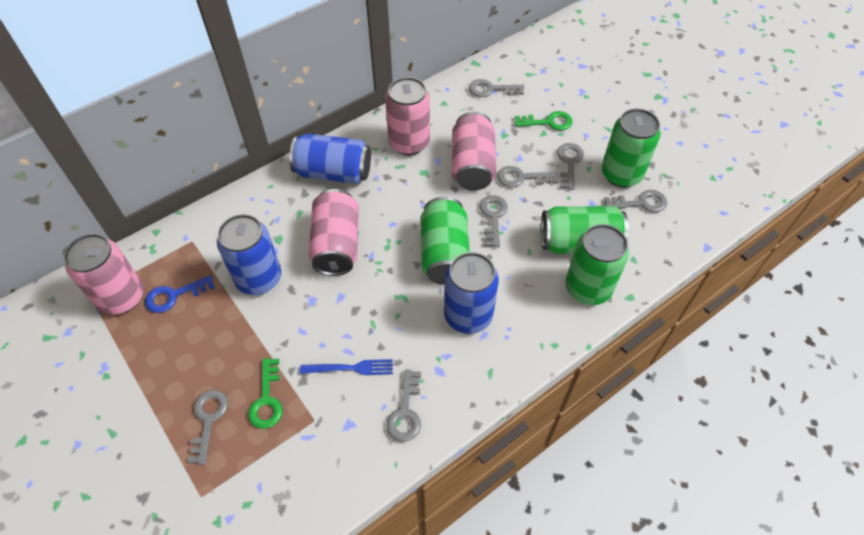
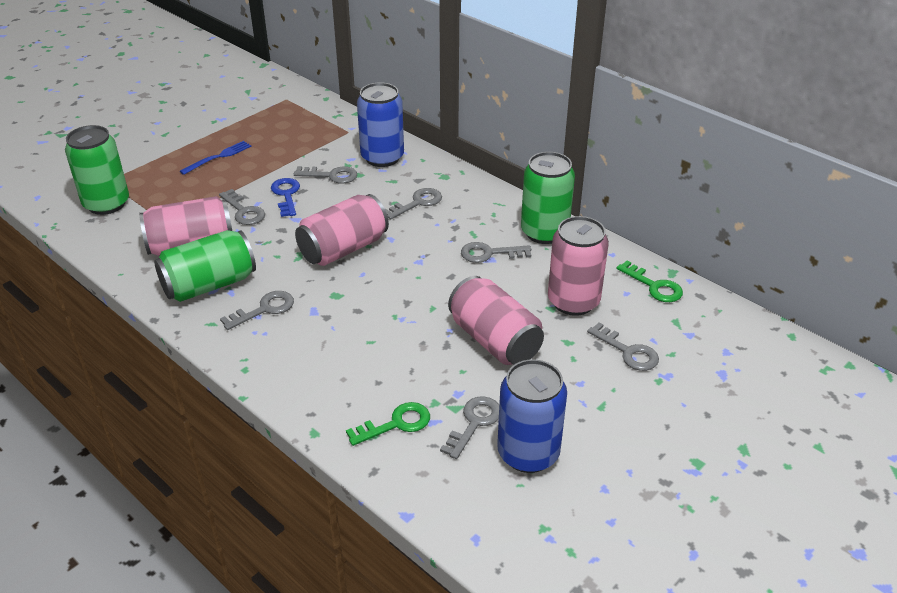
blue can: [217,214,281,295] [289,133,371,184] [444,252,499,334] = 3 -> [357,83,404,167] [497,359,567,473] = 2
green can: [421,197,470,285] [541,206,629,254] [566,224,629,305] [601,109,661,188] = 4 -> [65,125,129,215] [154,230,256,302] [521,152,575,244] = 3

